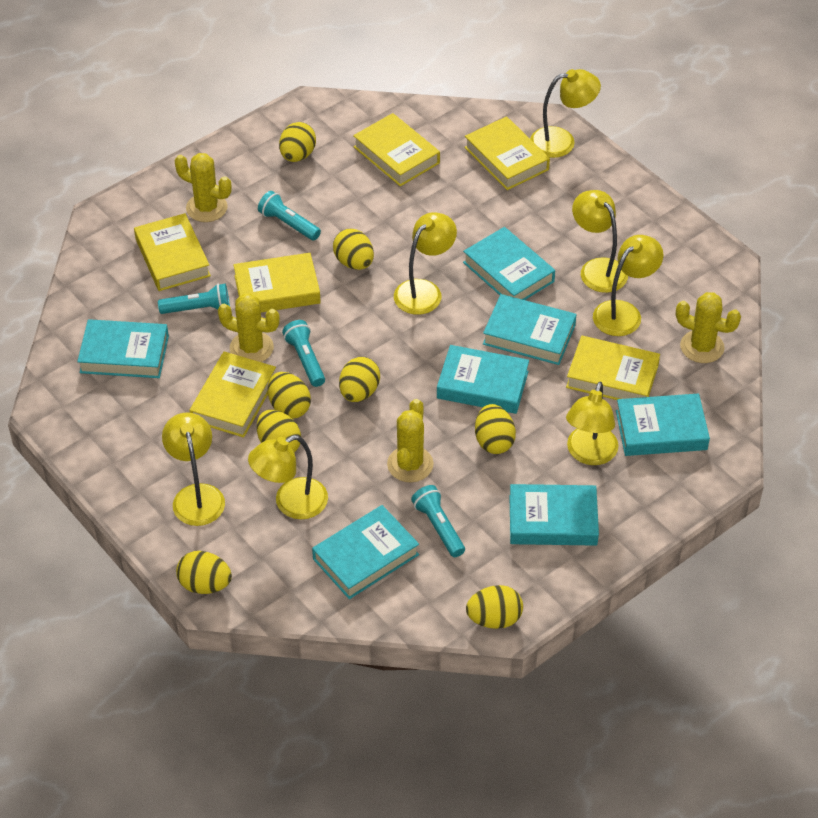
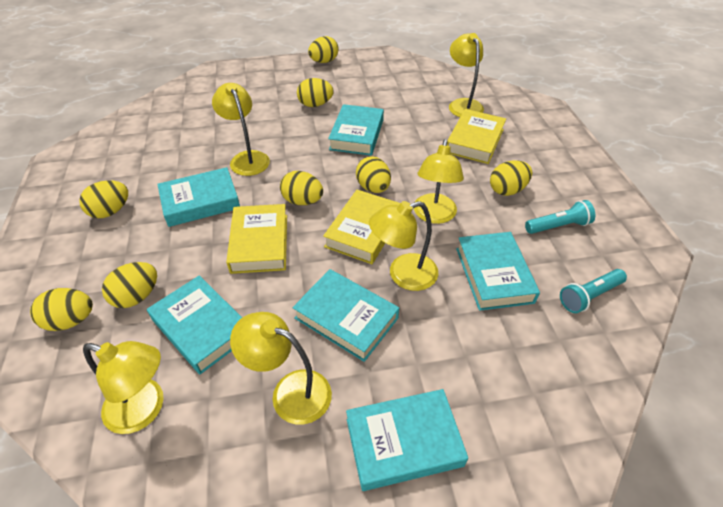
turquoise book: [77,319,169,378] [312,505,419,599] [437,345,529,414] [463,227,555,300] [483,294,577,365] [510,484,599,546] [616,393,710,456] = 7 -> [147,275,242,374] [157,167,240,227] [293,269,399,362] [328,104,384,156] [346,389,468,491] [456,232,540,311] = 6
turquoise flashlight: [158,284,230,314] [258,191,321,241] [282,320,325,387] [411,485,465,557] = 4 -> [525,200,595,234] [560,269,627,313] = 2
yellow book: [134,213,211,291] [190,352,276,438] [233,253,321,313] [353,113,440,186] [464,116,550,190] [566,336,660,400] = 6 -> [226,204,287,274] [323,190,401,264] [447,109,506,164] = 3
yellow cactus: [174,153,232,222] [218,293,280,362] [387,399,434,482] [676,292,741,363] = 4 -> none = 0
yellow lamp: [162,412,225,526] [248,435,328,519] [394,212,457,315] [530,69,601,158] [566,381,618,465] [572,190,628,293] [593,235,663,336] = 7 -> [83,341,164,434] [212,83,270,176] [230,312,332,424] [369,201,438,291] [414,139,464,224] [449,33,484,117] = 6

